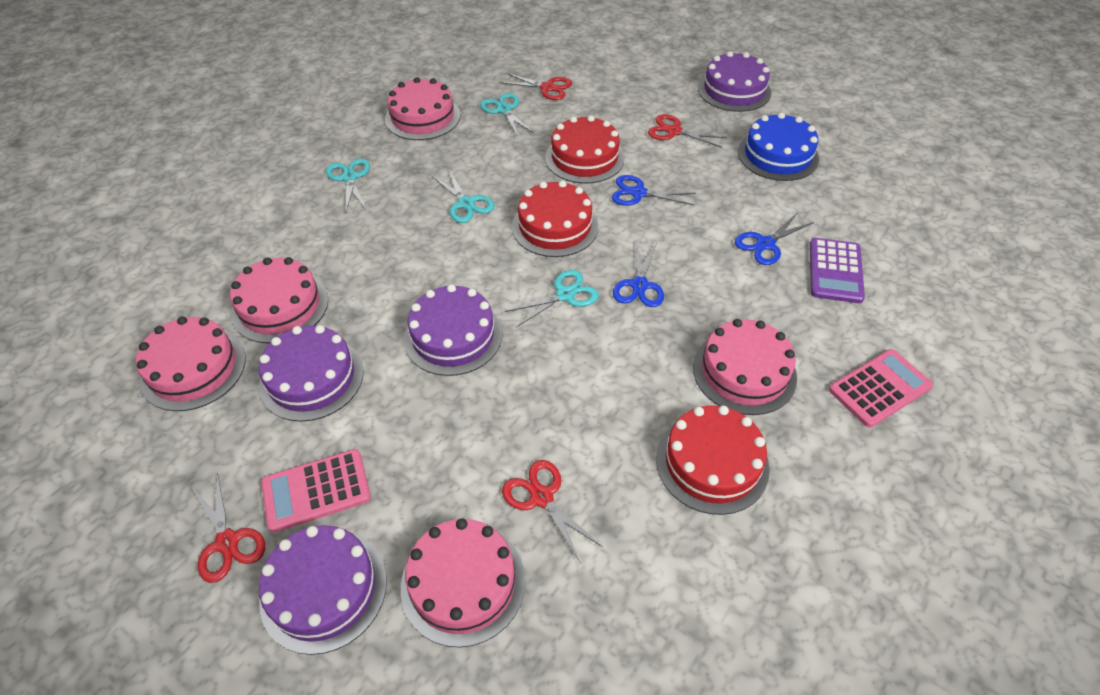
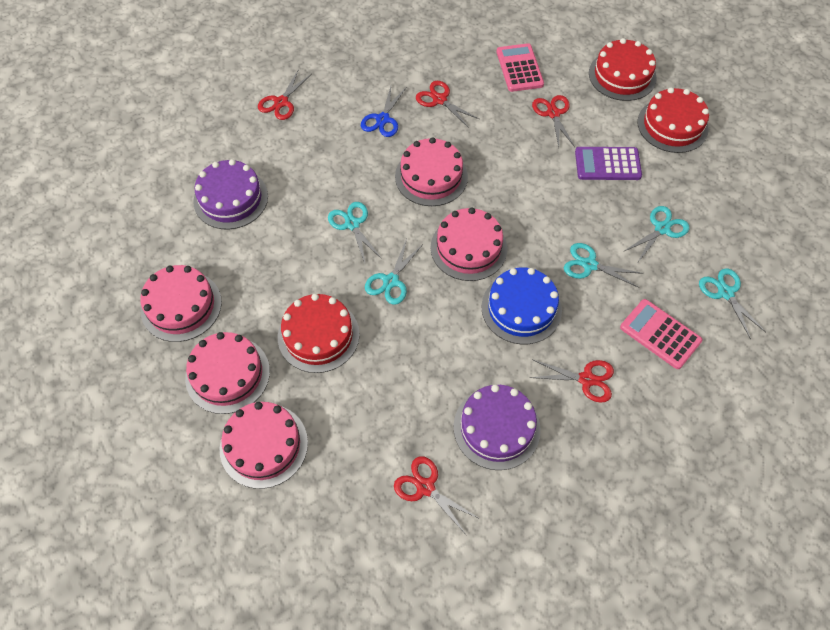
blue scissors: [612,175,696,206] [613,241,664,307] [735,212,814,265] = 3 -> [361,86,406,137] = 1
purple cake: [259,325,364,422] [259,525,387,655] [404,284,502,376] [698,51,771,112] = 4 -> [193,159,268,229] [454,385,541,470] = 2
red scissors: [192,473,265,583] [500,73,572,100] [502,460,603,562] [648,114,727,148] = 4 -> [258,69,312,120] [394,456,480,533] [416,81,479,128] [529,359,614,403] [532,95,575,147] = 5
turquoise scissors: [326,158,370,211] [432,170,495,223] [480,93,534,137] [505,270,599,328] = 4 -> [328,202,382,263] [365,239,423,305] [564,243,643,288] [623,206,689,262] [699,268,766,339] = 5

